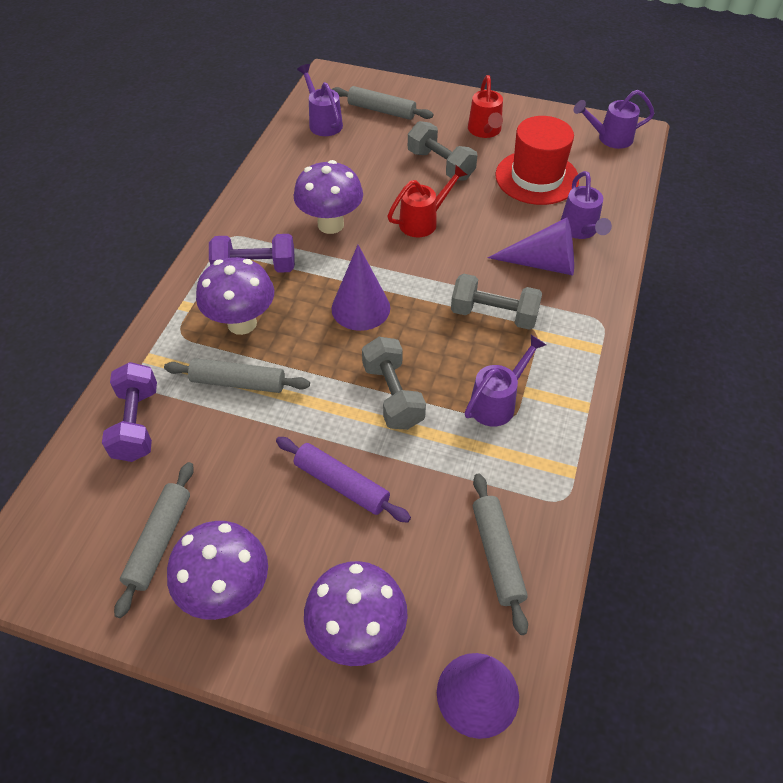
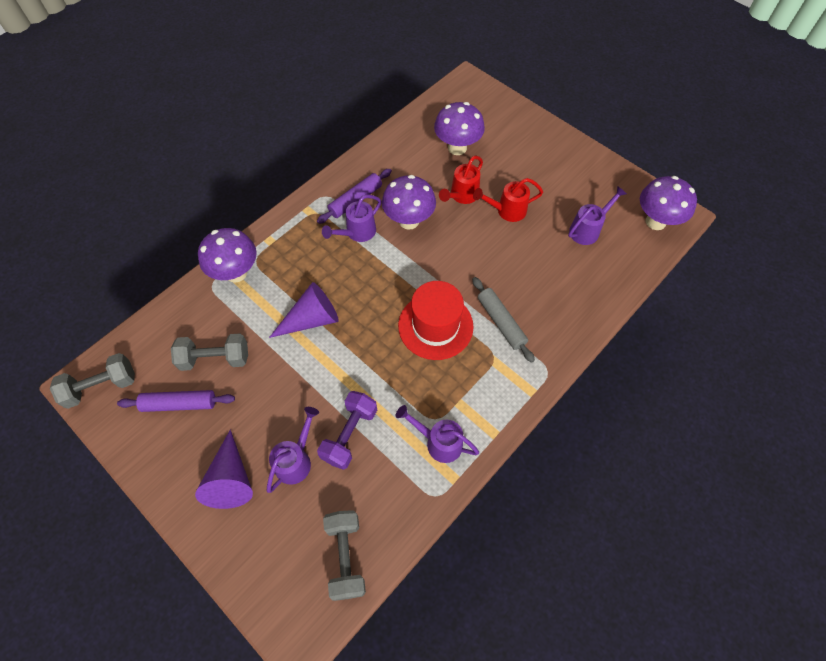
grey rolling pin: [114,462,194,618] [164,358,310,393] [332,86,433,120] [473,473,528,635] = 4 -> [472,277,535,363] = 1
purple cone: [332,245,390,331] [437,653,519,739] [488,217,574,276] = 3 -> [195,429,253,509] [269,282,339,338] = 2
purple dumbbell: [102,362,157,462] [209,234,295,273] = 2 -> [317,391,377,470] = 1
purple rolling pin: [276,437,411,523] = 1 -> [117,390,235,412] [317,169,392,224] = 2

